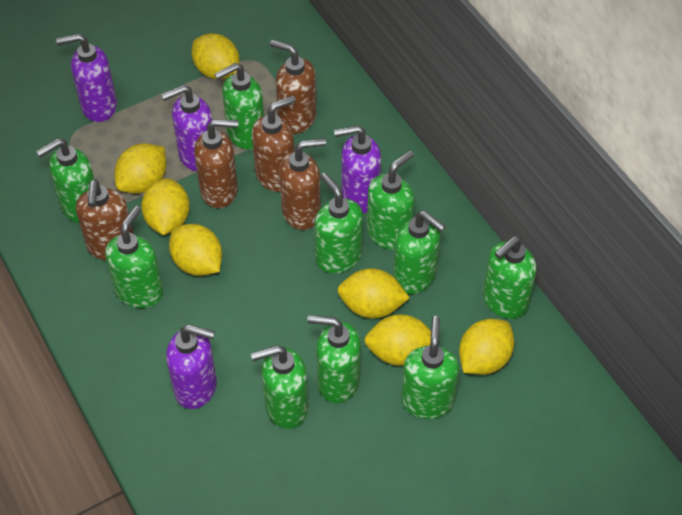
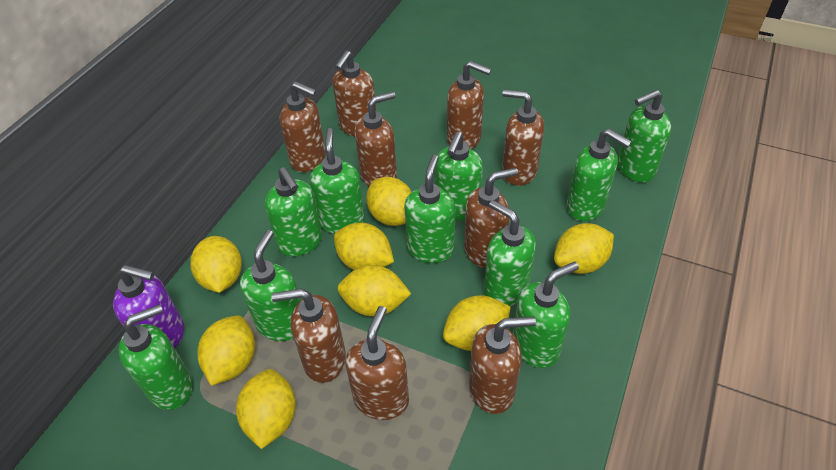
brown soap dispenser: [76,180,134,260] [194,119,238,208] [252,95,296,192] [270,40,317,134] [279,138,326,230] = 5 -> [271,288,346,383] [280,82,326,172] [333,51,377,136] [345,306,409,420] [355,91,397,186] [447,61,492,149] [464,167,518,268] [469,316,536,414] [502,89,544,186] = 9
purple soap dispenser: [56,33,117,122] [161,85,212,171] [166,324,217,409] [334,125,381,213] = 4 -> [113,265,184,348] = 1
yellow lemon: [115,143,166,194] [141,178,190,235] [169,224,222,276] [192,33,240,80] [337,268,410,319] [364,314,431,366] [459,319,514,375] = 7 -> [190,236,242,293] [197,315,255,386] [236,369,296,449] [334,223,394,270] [338,265,411,316] [366,177,411,226] [443,295,511,351] [554,223,614,274] = 8

